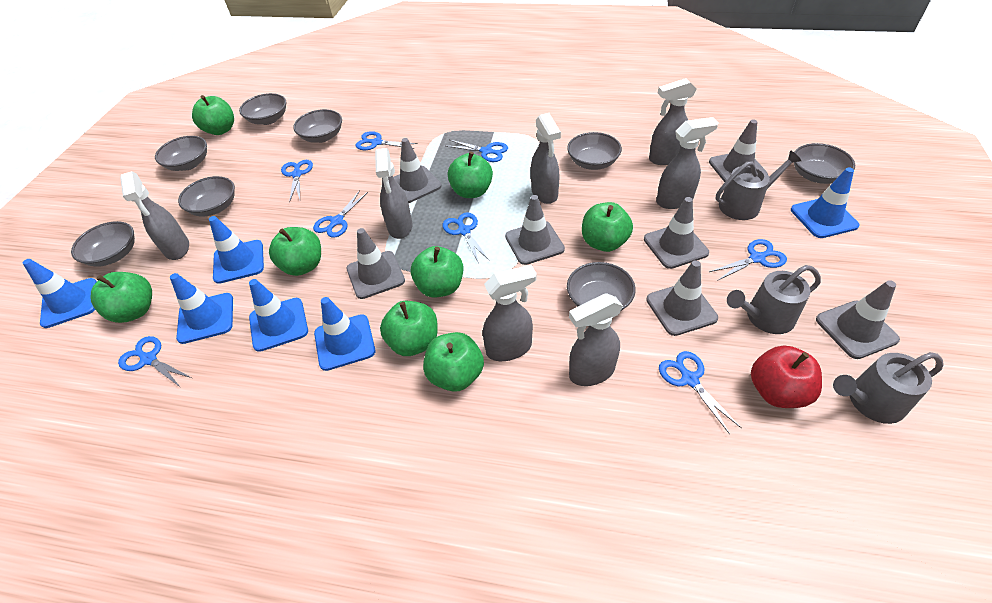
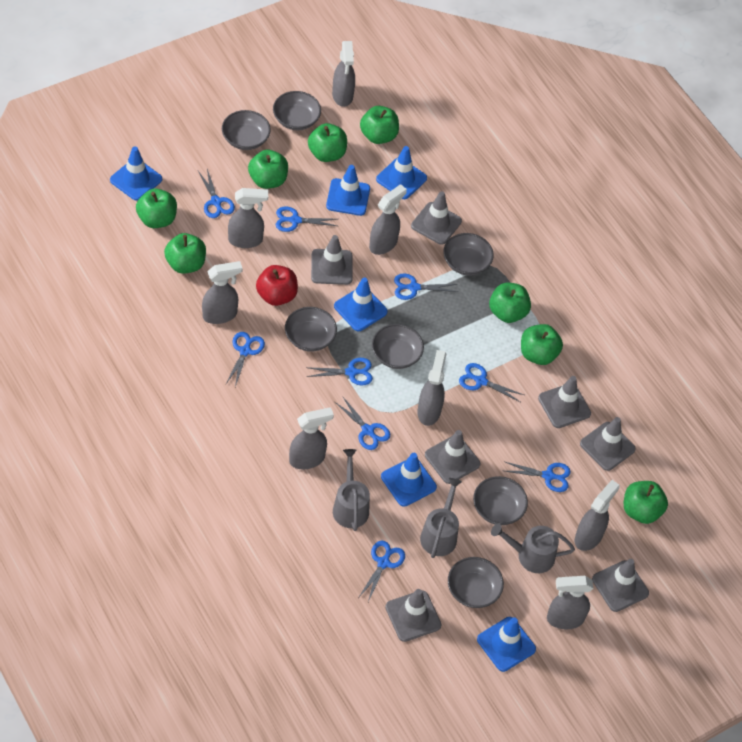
blue scissors: [118,336,192,388] [281,160,313,202] [313,190,368,238] [356,131,418,150] [443,212,490,264] [446,140,508,162] [659,351,741,434] [709,239,787,281] = 8 -> [198,169,235,218] [225,332,265,387] [276,207,337,232] [306,358,373,385] [335,396,390,450] [358,541,405,602] [394,274,458,300] [459,363,524,402] [505,462,571,492] = 9
grey bowl: [71,221,135,267] [155,136,207,171] [178,176,235,217] [239,93,287,125] [293,109,342,143] [567,132,622,170] [567,262,636,311] [794,143,855,184] = 8 -> [222,110,271,150] [273,91,321,130] [285,307,337,352] [372,324,424,369] [443,233,494,276] [448,557,504,608] [473,476,528,525] = 7
grey spray bottle: [120,171,189,260] [375,148,413,239] [483,265,537,361] [531,113,561,204] [569,293,623,386] [649,78,696,165] [656,117,719,209] = 7 -> [202,261,243,324] [228,188,268,248] [289,407,334,470] [332,41,355,107] [369,184,407,255] [417,350,446,426] [547,576,593,629] [575,480,620,551] = 8

